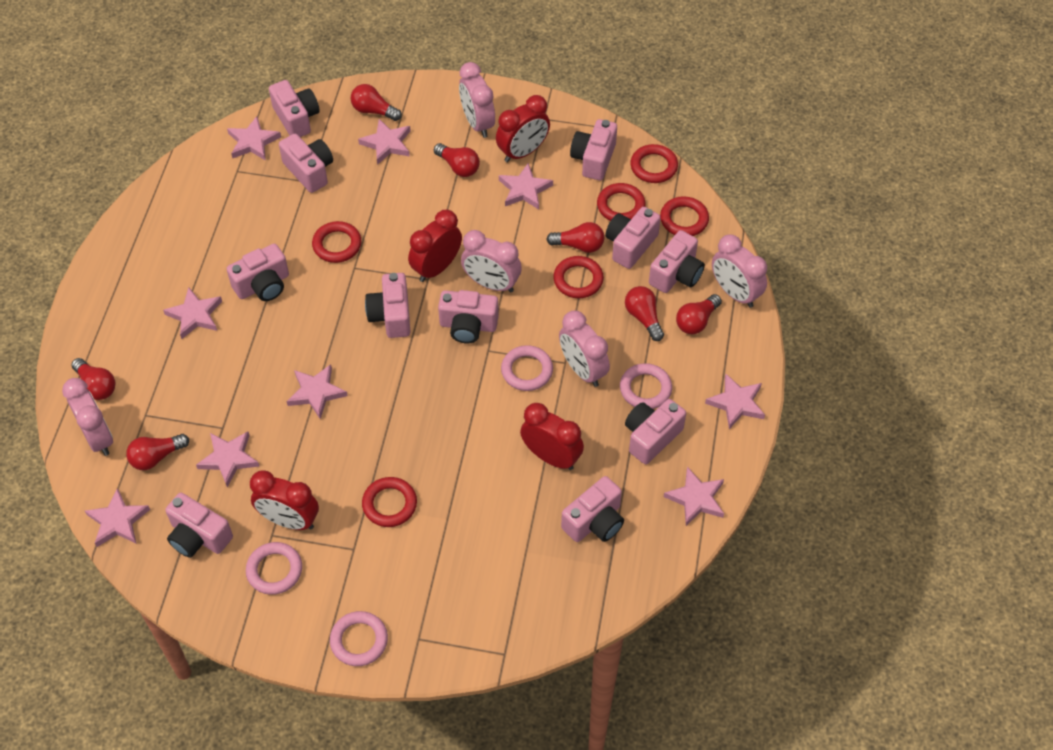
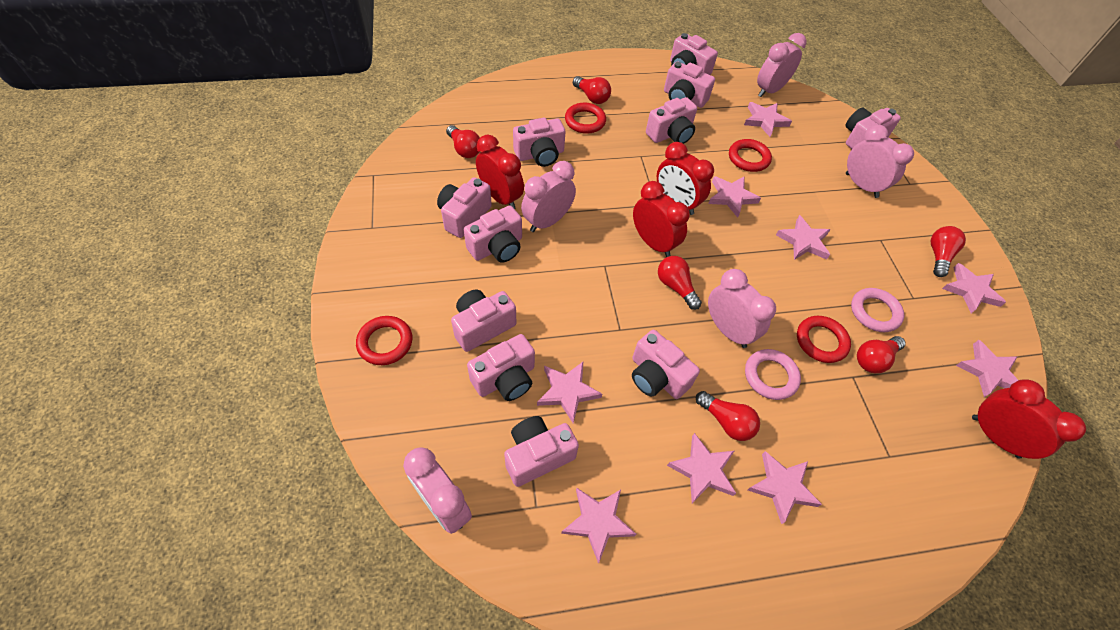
pink ring: [246,542,302,595] [330,611,388,666] [501,345,553,391] [620,363,672,409] = 4 -> [745,349,801,400] [851,288,904,332] = 2
red light bulb: [71,358,116,400] [126,434,189,470] [351,84,402,121] [434,143,480,177] [546,222,604,253] [625,286,664,341] [676,294,722,334] = 7 -> [446,125,480,158] [573,76,611,104] [658,256,702,310] [696,391,760,441] [857,336,906,373] [931,226,966,277] = 6
red ring: [312,221,362,263] [362,477,417,527] [553,256,604,298] [597,183,646,221] [630,144,678,183] [660,196,709,236] = 6 -> [356,316,412,365] [565,103,606,134] [729,139,772,172] [797,316,851,363] = 4

